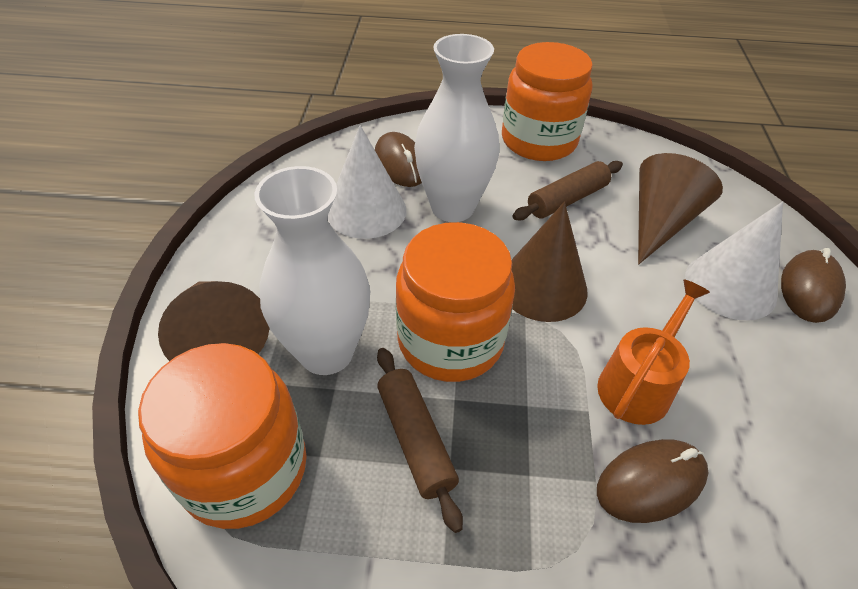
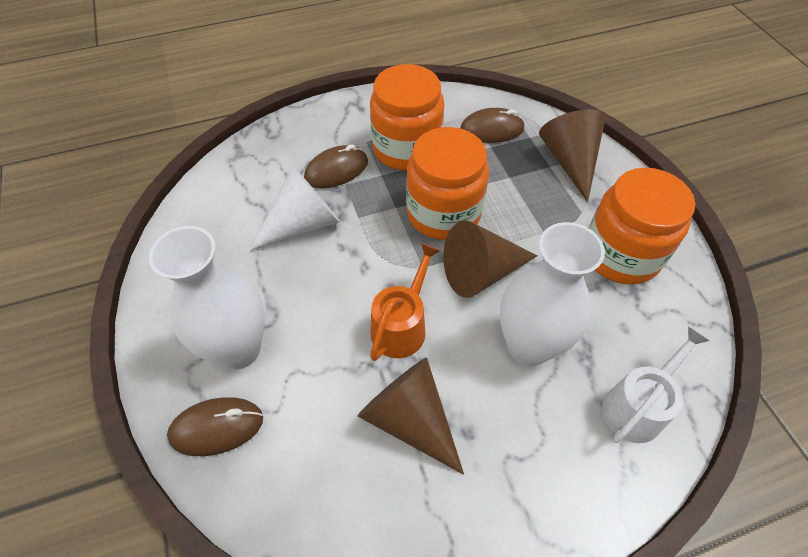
brown rolling pin: [377,348,463,533] [512,161,623,220] = 2 -> none = 0
white cone: [327,125,406,239] [685,202,783,321] = 2 -> [249,166,340,251] = 1
white watering can: none = 0 -> [602,326,710,443] = 1

